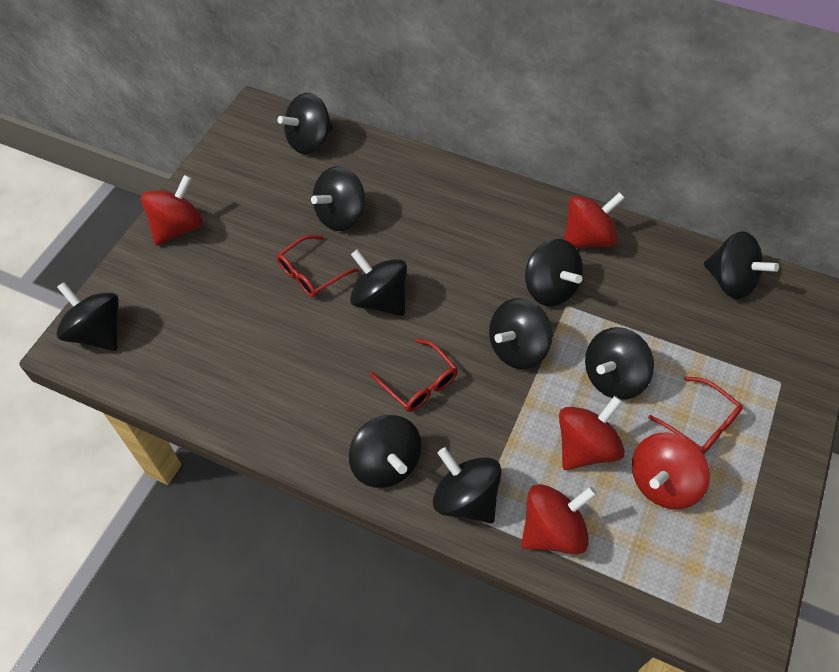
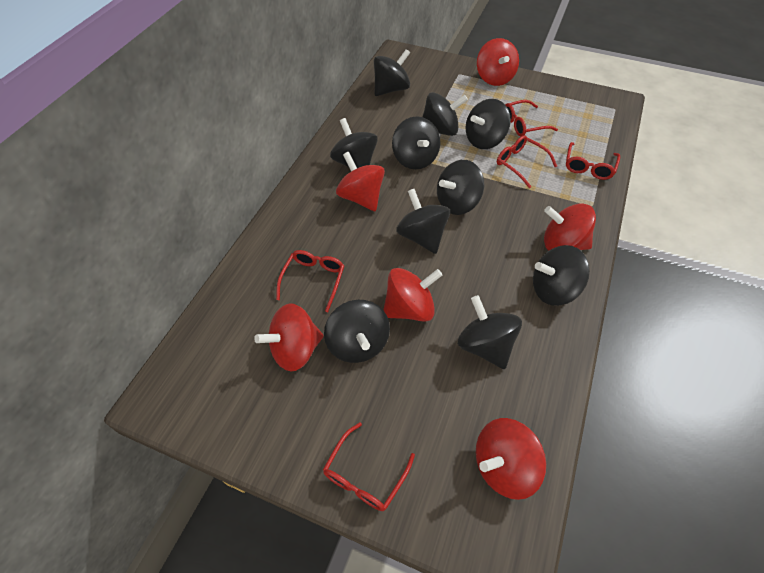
red glasses: [277,235,358,298] [370,339,458,412] [648,377,743,454] = 3 -> [276,250,344,312] [323,423,415,511] [497,135,557,188] [505,100,558,137] [566,142,620,180] = 5
red spinning top: [141,175,203,245] [521,484,597,555] [559,396,625,470] [564,192,625,248] [632,432,710,509] = 5 -> [254,303,324,372] [336,152,385,211] [383,268,442,322] [476,418,546,500] [477,38,519,86] [544,204,596,251] = 6

